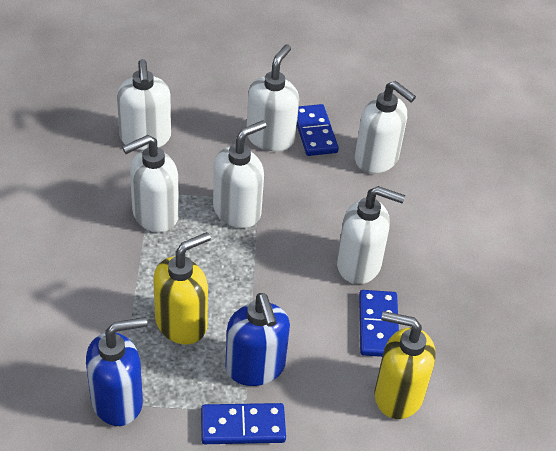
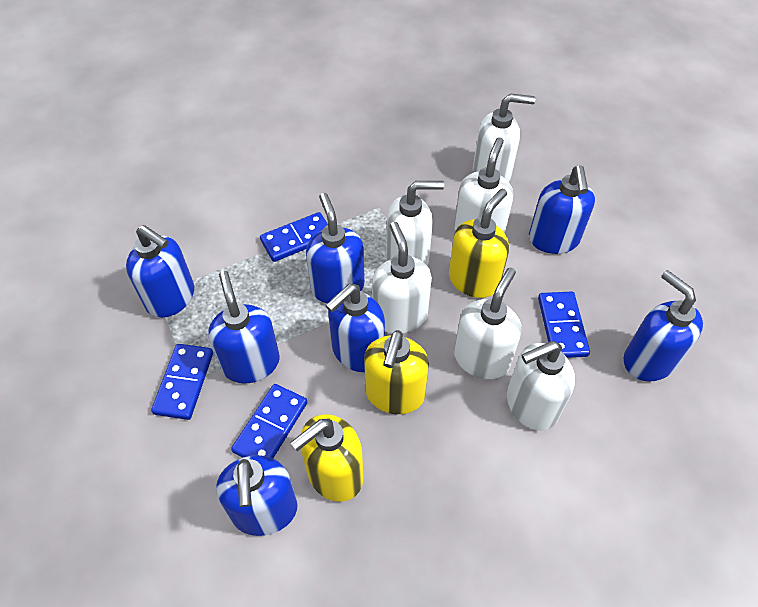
blue domino: [201,403,286,444] [297,104,339,156] [359,290,399,357] = 3 -> [151,344,213,420] [231,384,307,458] [260,212,328,262] [538,291,590,358] = 4
blue soap dispenser: [86,317,147,426] [225,293,290,386] = 2 -> [126,225,194,318] [208,271,280,383] [216,455,298,536] [306,193,365,304] [325,284,385,372] [529,165,595,254] [624,270,703,382] = 7
yellow soap dispenser: [153,232,211,344] [375,311,436,419] = 2 -> [290,414,363,502] [364,330,429,414] [449,189,509,298] = 3

